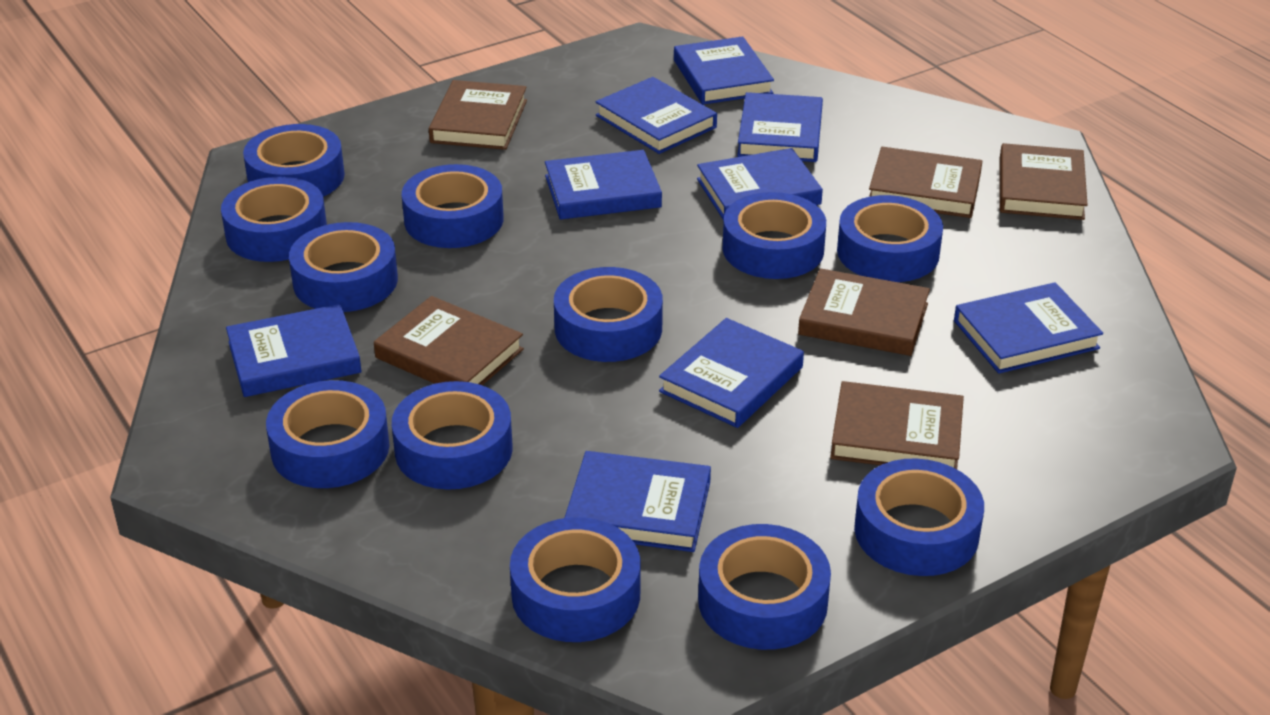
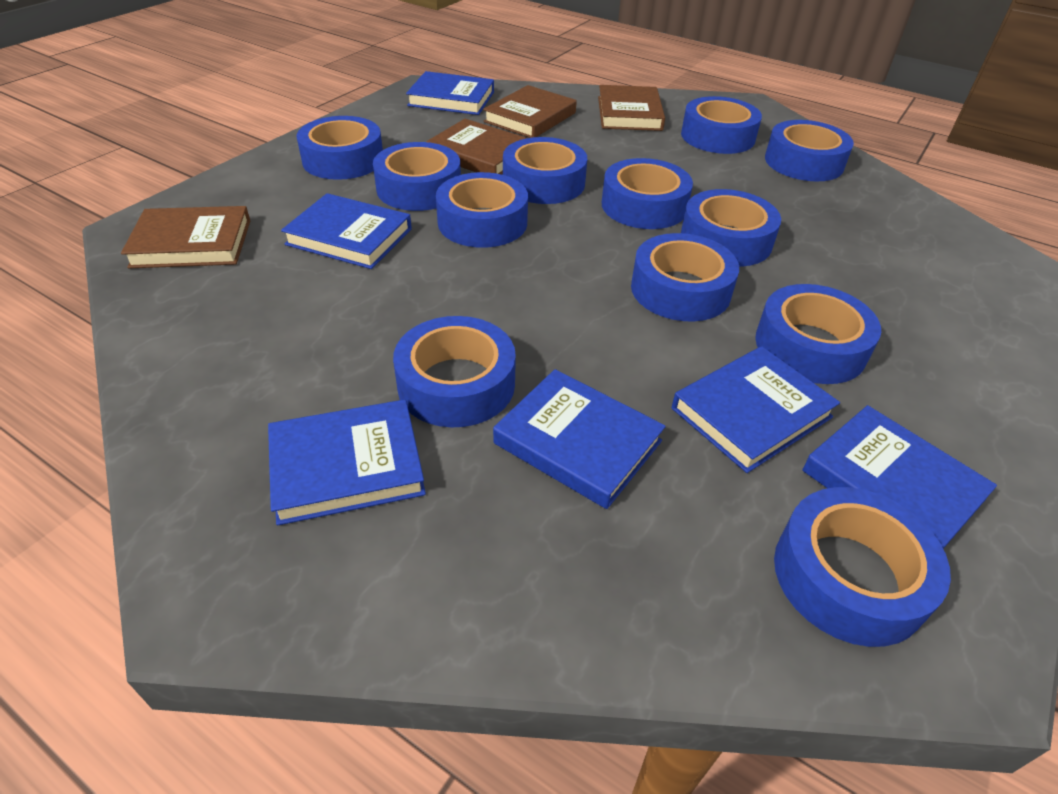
blue book: [226,304,362,397] [545,150,662,220] [564,451,711,552] [596,77,717,154] [659,318,804,428] [674,36,774,105] [697,148,823,221] [737,92,823,162] [954,282,1103,374] = 9 -> [268,400,426,525] [281,193,412,269] [406,71,494,115] [493,369,666,509] [672,346,840,473] [802,405,997,549] = 6
brown book: [374,296,524,385] [429,80,527,150] [798,268,930,356] [830,381,964,469] [869,147,982,218] [1000,143,1088,220] = 6 -> [121,206,250,268] [426,119,526,175] [483,85,577,138] [598,85,665,131] = 4

